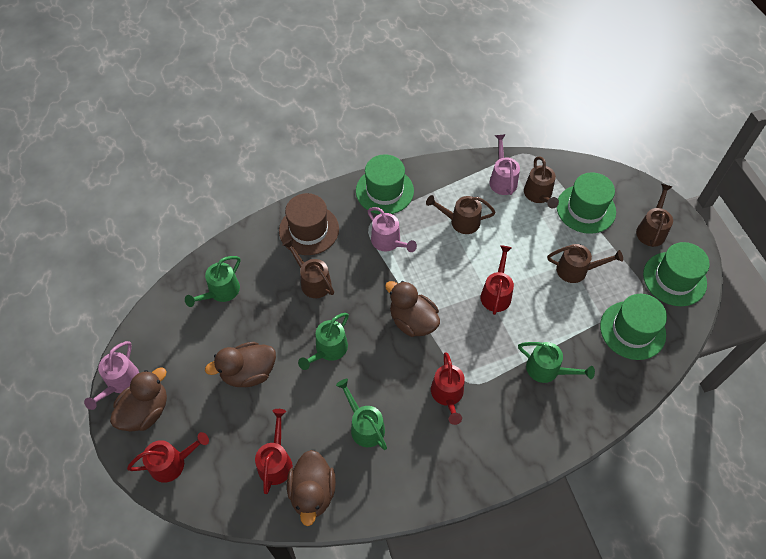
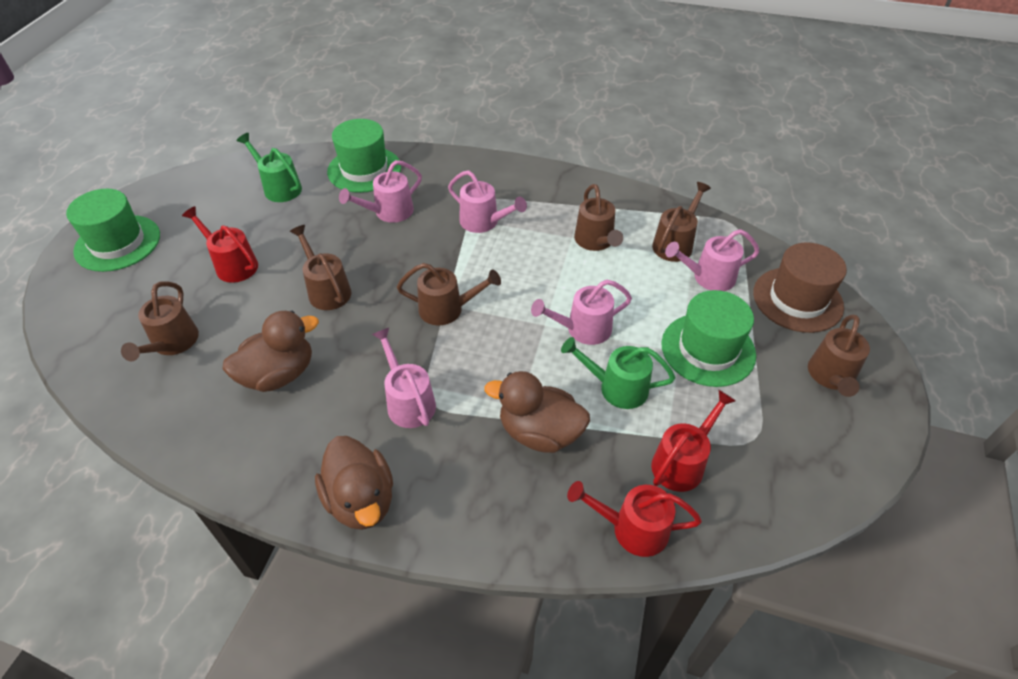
brown duck: [110,367,167,432] [205,342,276,387] [287,450,336,526] [385,281,440,337] = 4 -> [222,311,319,392] [315,436,393,530] [484,371,590,453] = 3
brown watering can: [283,239,334,298] [426,195,496,234] [524,157,559,208] [547,244,623,283] [636,184,673,247] = 5 -> [121,282,199,361] [290,225,352,310] [397,263,501,325] [574,184,623,251] [652,182,711,262] [808,315,870,397] = 6
green hat: [356,154,414,214] [557,172,616,234] [600,294,667,360] [643,242,710,306] = 4 -> [66,189,160,272] [327,119,401,193] [661,290,756,387] = 3
green watering can: [185,256,240,307] [298,313,349,370] [336,379,387,450] [518,342,595,383] = 4 -> [237,133,302,202] [561,337,675,409] = 2
pink watering can: [84,341,139,410] [368,207,417,252] [489,134,520,195] = 3 -> [339,160,422,223] [372,328,436,428] [448,170,527,233] [531,279,632,345] [665,229,760,291] = 5
red watering can: [127,432,209,483] [255,409,293,494] [431,352,465,425] [480,245,514,315] = 4 -> [182,206,258,283] [567,481,702,557] [651,390,736,492] = 3

